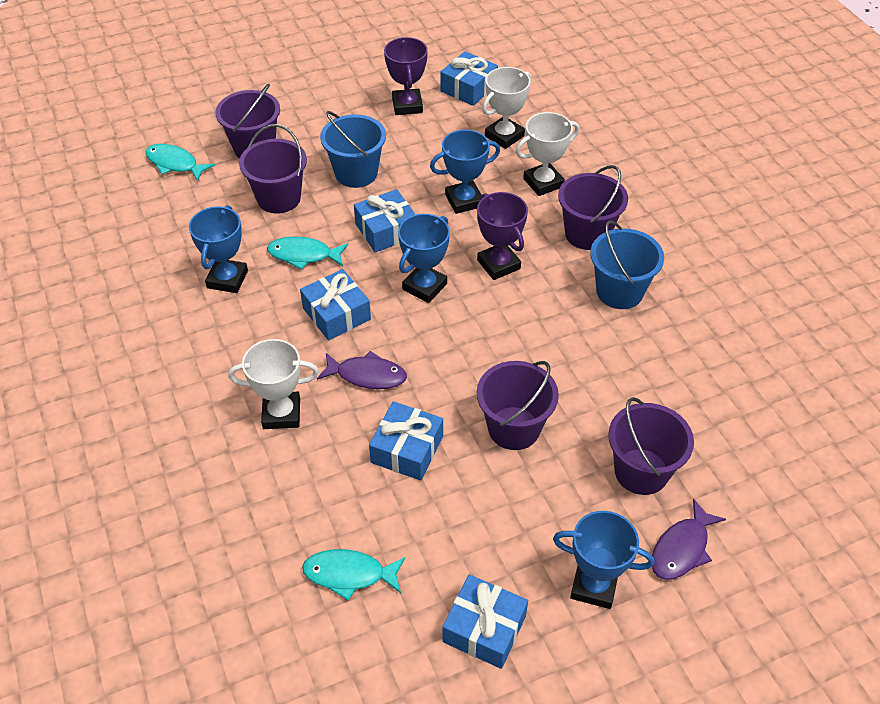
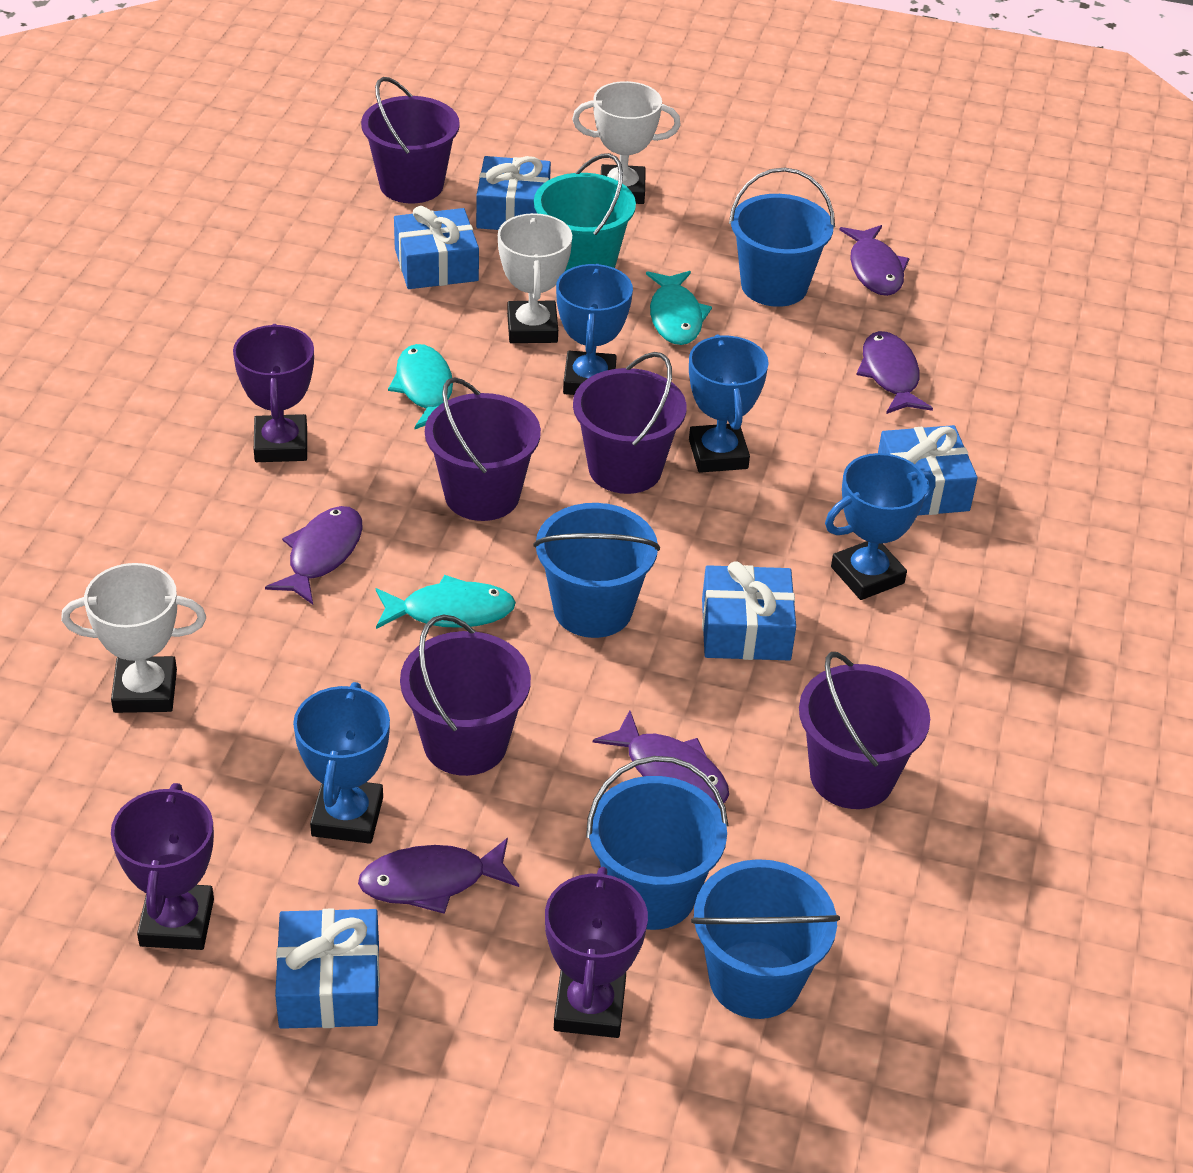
blue bucket: [320,111,386,188] [590,220,664,309] = 2 -> [533,503,660,638] [586,756,729,930] [691,859,840,1019] [729,167,835,307] = 4
purple fish: [317,351,407,389] [652,498,726,580] = 2 -> [265,506,363,605] [358,838,519,914] [593,710,729,806] [839,225,910,296] [856,331,933,414] = 5
purple trophy: [384,37,428,115] [477,192,528,280] = 2 -> [111,783,214,950] [233,324,314,462] [545,867,648,1038] = 3
turquoise bucket: none = 0 -> [534,153,636,271] = 1

